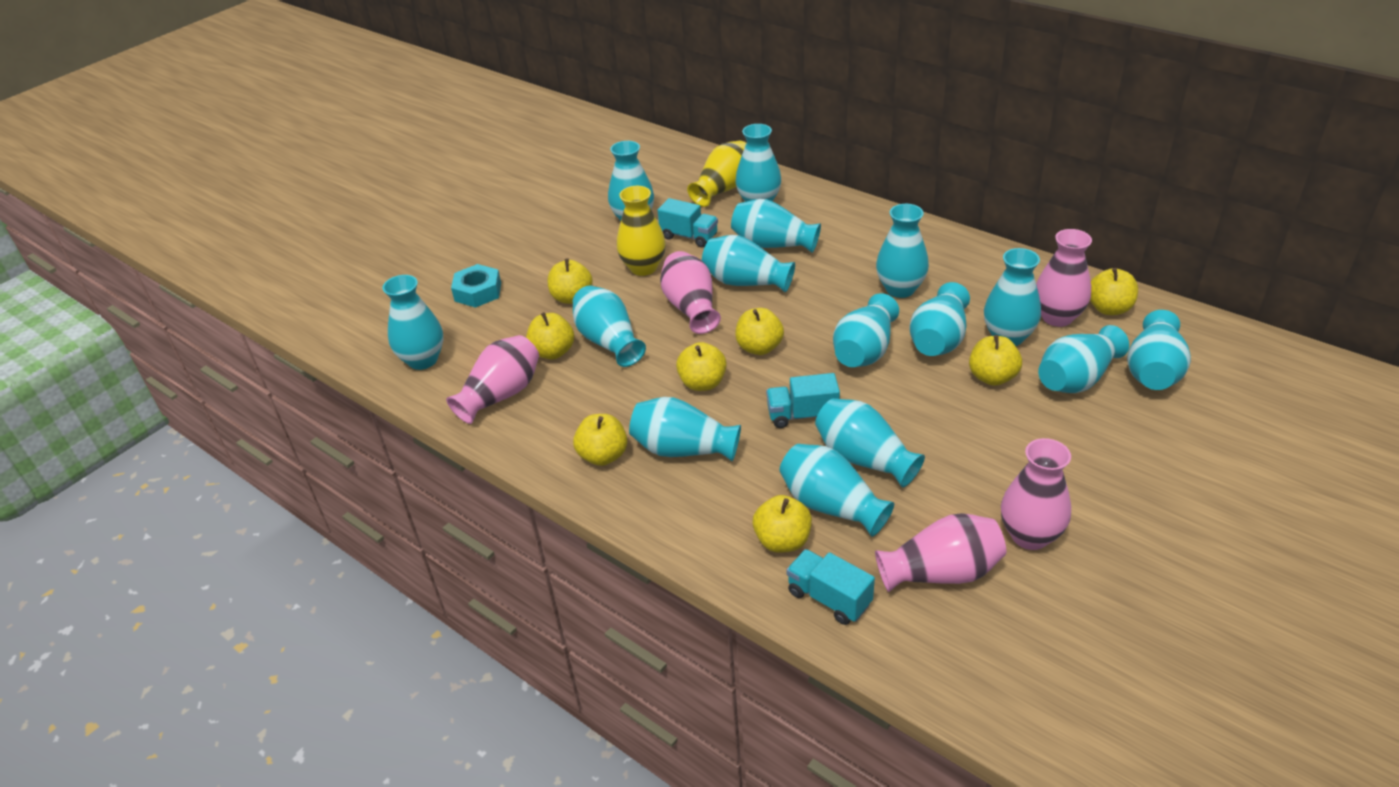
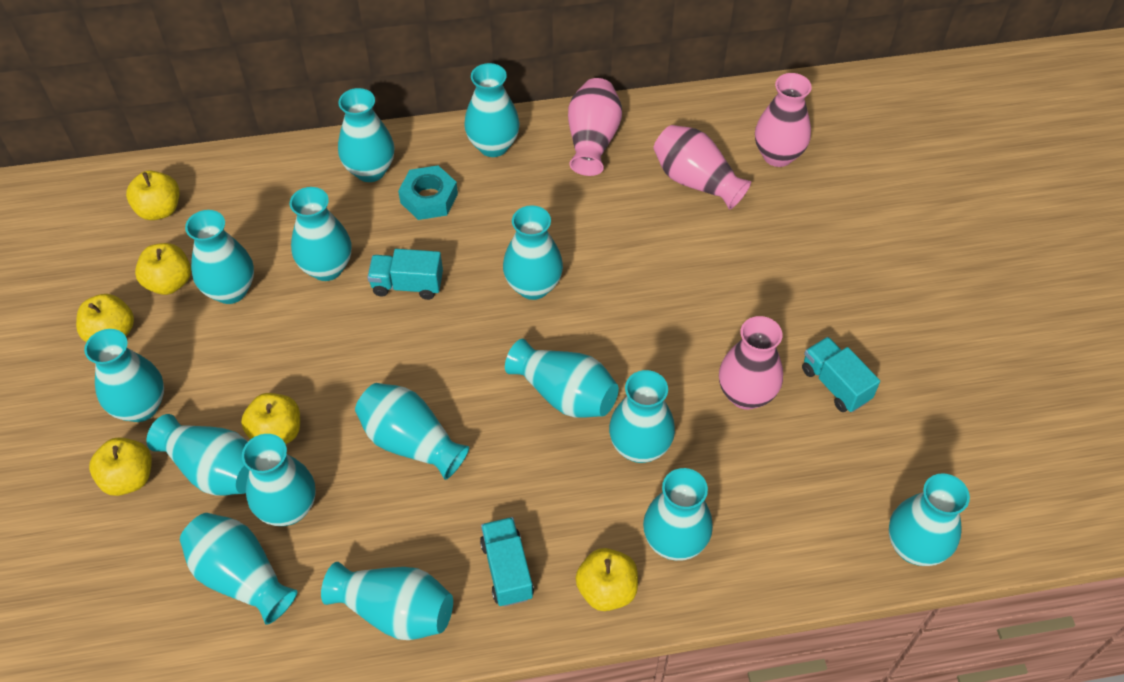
pink vase: [446,335,539,424] [660,251,721,334] [875,513,1006,592] [1001,438,1071,550] [1036,229,1092,327] = 5 -> [568,78,622,176] [653,125,751,210] [719,316,783,410] [755,73,812,167] = 4
yellow apple: [526,312,574,359] [548,258,593,304] [573,414,627,466] [676,342,727,391] [735,308,784,355] [753,495,812,553] [969,335,1022,386] [1090,268,1138,315] = 8 -> [76,294,134,342] [89,437,152,496] [126,170,180,220] [135,243,191,295] [241,393,300,444] [575,548,638,611] = 6
yellow vase: [617,186,666,276] [687,141,746,207] = 2 -> none = 0

